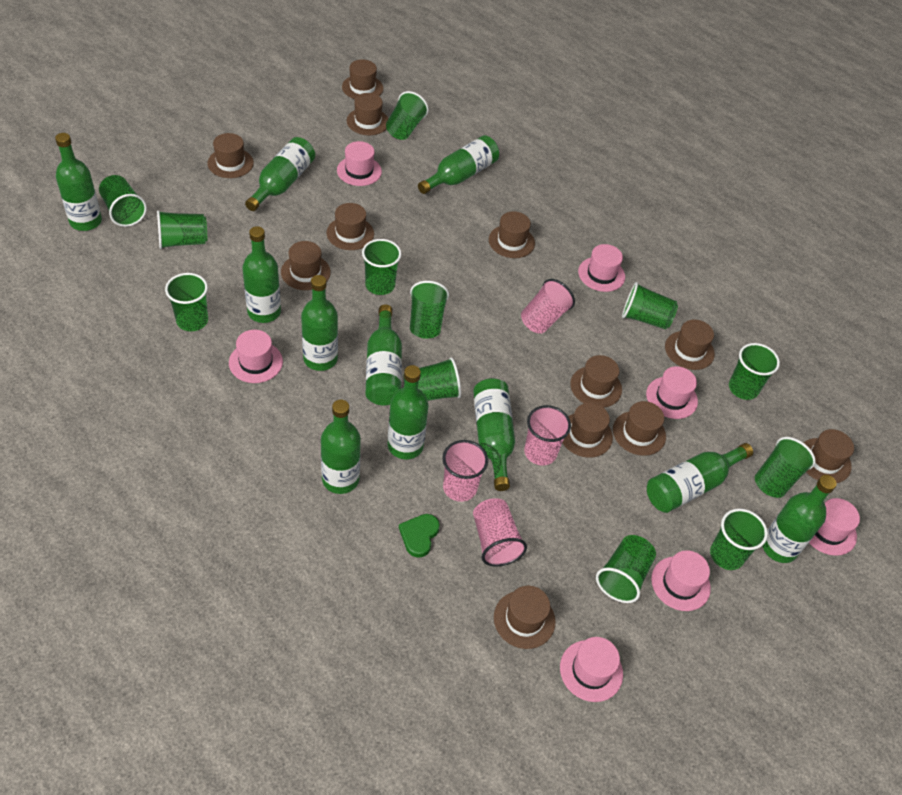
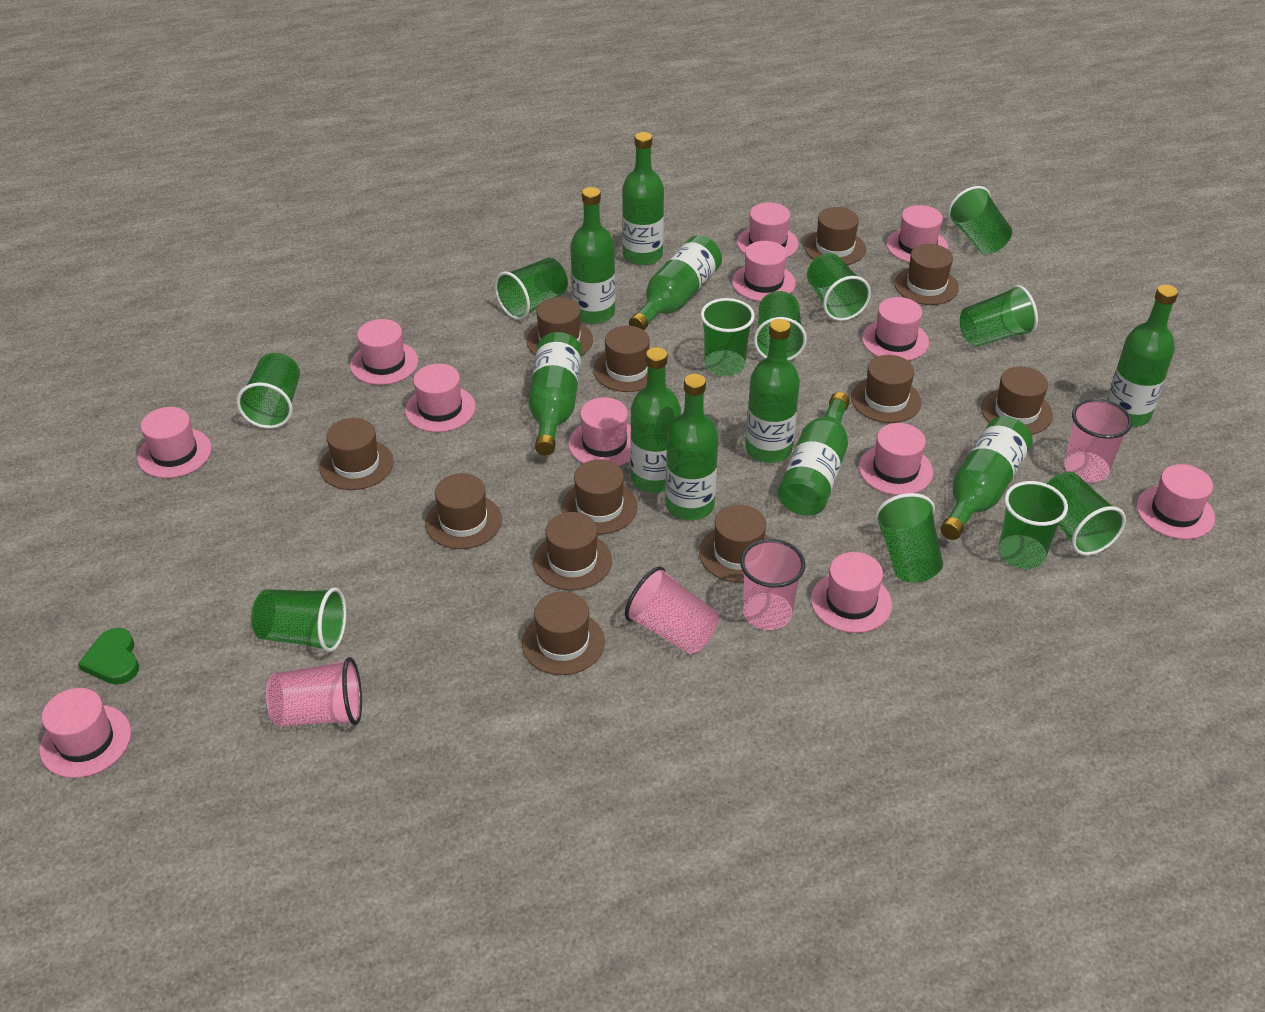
green bottle: [55,133,102,231] [242,226,281,323] [245,137,315,211] [301,275,338,371] [321,400,361,494] [365,305,402,405] [388,365,428,459] [418,135,499,194] [473,378,515,491] [647,443,753,513] [762,475,837,563] = 11 -> [528,332,582,456] [570,187,615,324] [622,132,664,265] [629,235,722,330] [630,347,681,493] [665,374,718,520] [745,319,800,463] [778,392,850,516] [940,416,1033,540] [1107,285,1178,427] = 10
green cup: [99,175,147,227] [157,210,207,249] [165,273,208,332] [362,239,402,295] [386,91,429,140] [403,357,461,401] [410,281,449,339] [596,535,656,603] [622,282,678,329] [710,508,768,570] [729,343,780,400] [755,437,816,498] = 12 -> [237,353,300,429] [251,587,346,652] [495,258,568,320] [701,298,755,376] [754,291,807,361] [807,253,871,321] [875,493,943,583] [948,186,1012,254] [960,285,1038,347] [998,481,1068,569] [1047,472,1126,556] = 11
pink hat: [229,330,283,383] [337,141,382,186] [560,637,623,702] [578,244,625,292] [646,366,698,419] [651,550,711,611] [809,498,860,556] = 7 -> [40,688,131,778] [137,407,212,478] [350,319,418,385] [405,364,476,432] [568,397,631,466] [732,241,796,302] [737,202,799,258] [811,552,892,633] [859,423,933,495] [862,297,929,361] [886,205,948,263] [1136,464,1215,540] = 12

